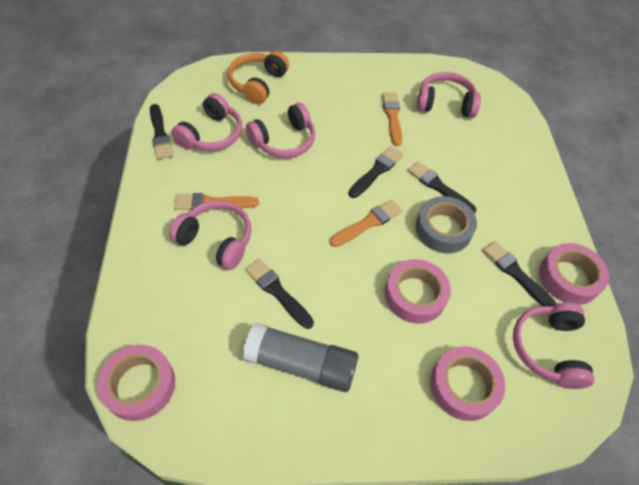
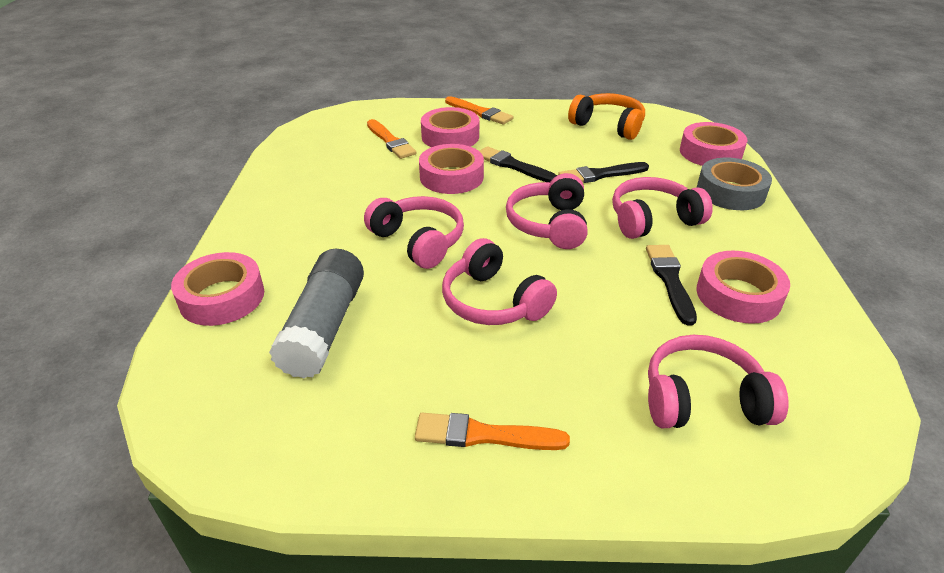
black brush: [150,104,173,159] [245,259,314,329] [348,146,403,198] [408,161,476,213] [483,241,557,306] = 5 -> [480,146,557,182] [558,162,649,183] [646,245,697,326] = 3
pink tape: [97,345,175,421] [385,259,451,324] [430,346,505,421] [539,243,609,305] = 4 -> [171,252,264,326] [419,144,484,194] [421,107,479,147] [680,122,747,166] [696,250,790,324] = 5

